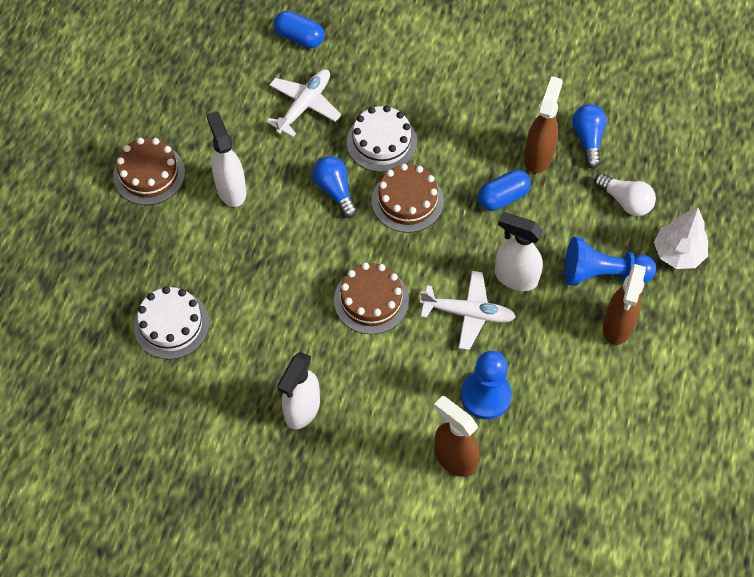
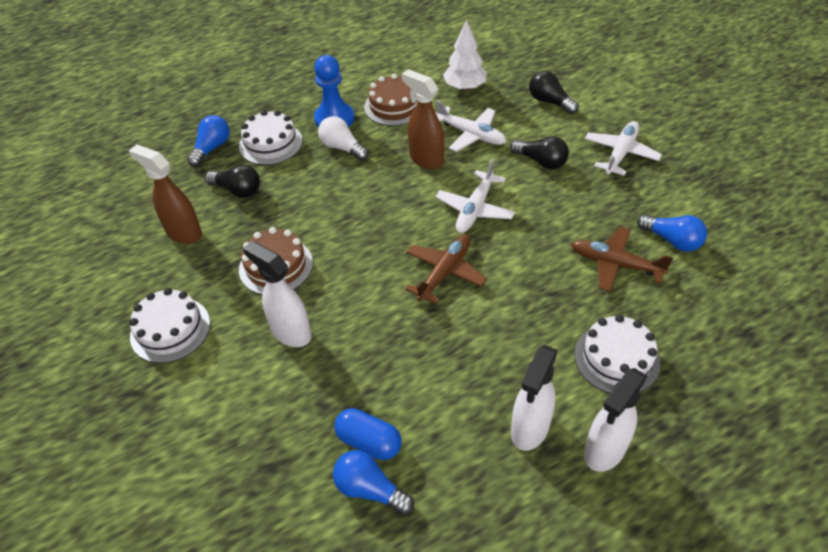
black light bulb: none = 0 -> [205,165,260,198] [510,137,569,170] [529,71,579,114] = 3
blue capsule: [274,11,324,48] [478,170,531,211] = 2 -> [334,408,402,460] = 1
blue light bulb: [312,156,357,218] [572,104,607,168] = 2 -> [187,115,230,167] [333,450,414,515] [637,214,707,252] = 3
blue pawn: [461,351,512,419] [565,237,656,286] = 2 -> [314,55,354,128] = 1
brown cake: [113,138,185,205] [334,263,409,335] [372,164,444,233] = 3 -> [239,227,313,295] [364,74,418,126] = 2
brown plane: none = 0 -> [405,234,487,304] [571,226,673,292] = 2
brown spray bottle: [434,396,479,477] [524,76,563,173] [603,264,646,345] = 3 -> [129,145,202,244] [402,69,445,169] = 2
white cake: [134,286,210,360] [347,105,417,172] = 2 -> [129,288,210,363] [239,110,303,165] [574,314,660,393] = 3
white plane: [266,69,341,137] [420,271,516,350] = 2 -> [436,100,506,152] [436,160,515,233] [585,121,662,176] = 3

